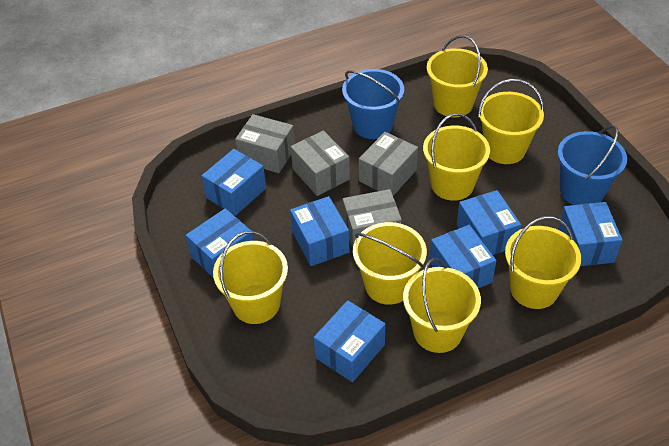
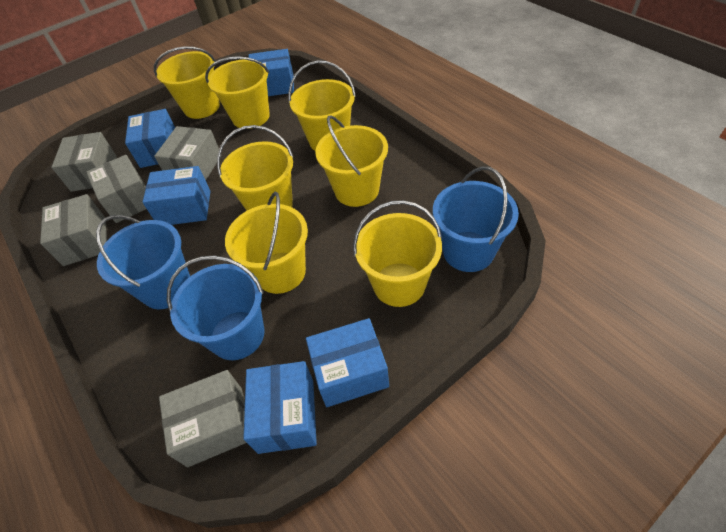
blue box: [186,208,254,277] [202,149,266,216] [290,196,350,266] [314,300,386,382] [429,225,496,288] [457,190,521,255] [558,202,623,266] = 7 -> [125,109,175,168] [143,166,210,225] [243,361,317,454] [248,49,294,96] [306,318,389,407] = 5
blue bucket: [342,69,404,139] [558,125,627,205] = 2 -> [96,215,190,309] [167,256,264,360] [433,167,519,272] = 3
grey box: [235,114,295,173] [291,130,350,196] [343,189,402,250] [359,132,418,196] = 4 -> [40,194,107,266] [51,132,117,192] [86,155,146,223] [154,126,222,180] [159,370,246,467] = 5

